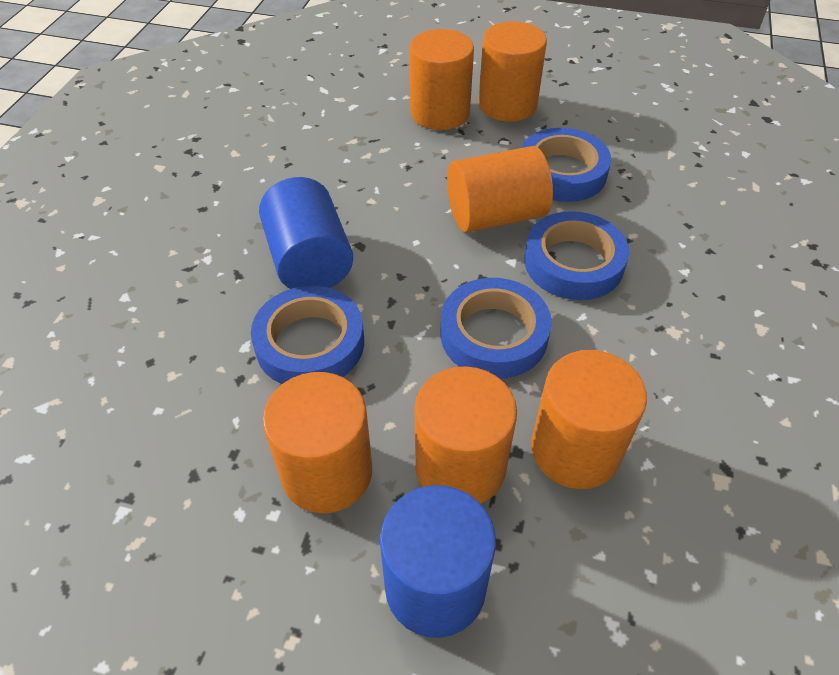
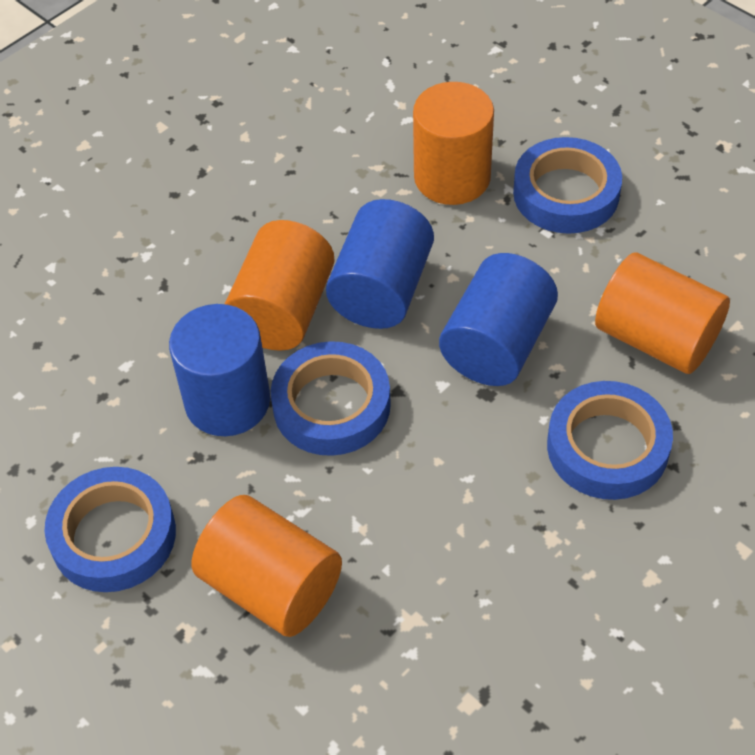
blue cylinder: [259,177,353,289] [380,485,496,638] = 2 -> [169,304,270,436] [326,199,434,329] [439,253,558,386] = 3
orange cylinder: [263,372,372,513] [410,29,474,130] [415,366,517,504] [447,146,553,233] [478,21,547,122] [531,350,647,489] = 6 -> [191,495,342,637] [225,220,335,351] [413,82,494,205] [595,252,730,374] = 4

